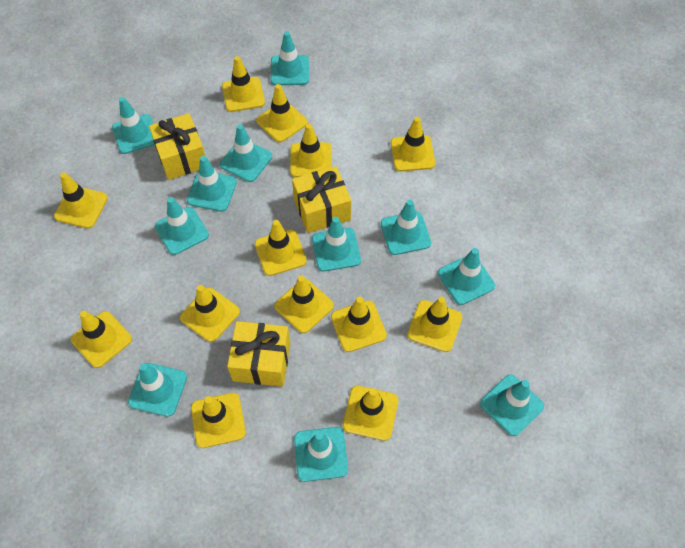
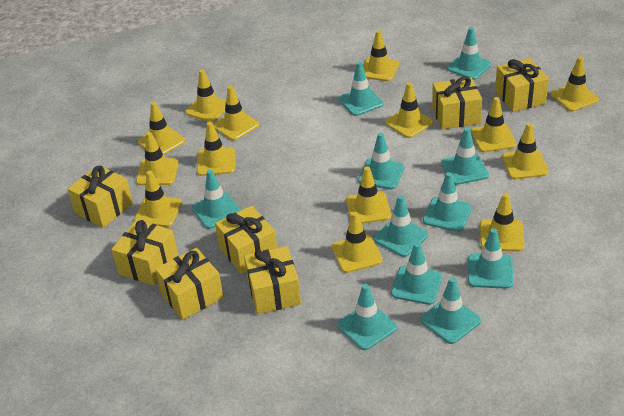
yellow gift: [149,113,205,180] [227,321,290,387] [292,166,351,233] = 3 -> [68,165,133,228] [111,220,178,286] [155,248,224,320] [215,206,277,274] [244,246,301,314] [432,76,482,130] [495,58,549,112] = 7
yellow traffic cone: [54,172,108,228] [71,311,132,368] [180,285,240,342] [191,393,246,448] [222,56,265,112] [255,220,307,276] [256,84,308,142] [275,275,334,333] [290,124,332,177] [331,297,387,352] [343,386,398,441] [391,117,435,171] [407,297,462,352] = 13 -> [134,171,182,227] [136,132,179,185] [138,102,185,155] [185,69,226,122] [197,122,235,176] [213,86,259,141] [331,212,383,273] [346,166,391,224] [363,30,399,81] [385,82,433,138] [471,97,517,152] [480,193,525,251] [502,123,549,179] [551,57,599,112] = 14

